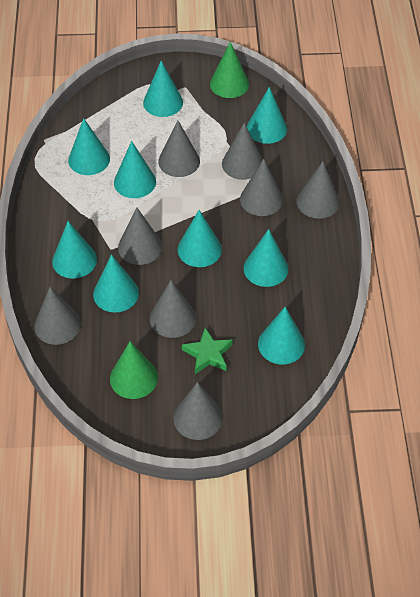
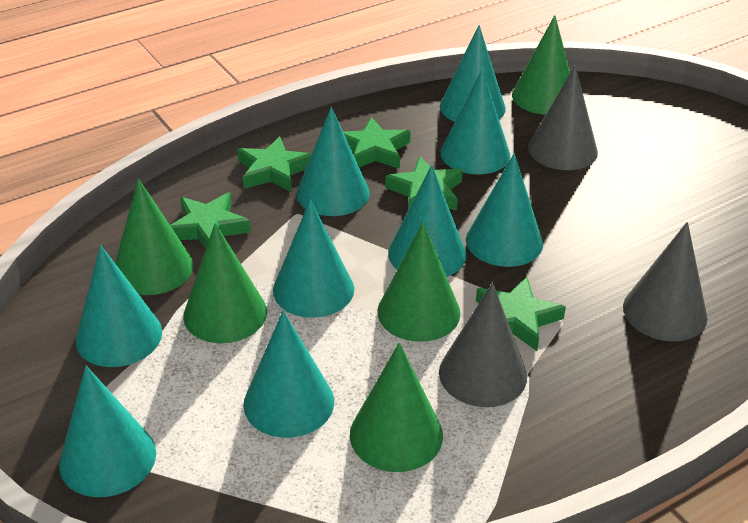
green cone: [110,341,158,399] [210,42,249,98] = 2 -> [115,179,193,295] [183,223,267,343] [350,342,443,472] [377,222,461,342] [512,15,570,115] = 5
green star: [182,327,233,374] = 1 -> [170,192,251,249] [237,136,312,192] [343,117,411,169] [385,156,463,211] [476,277,566,351] = 5
grey cone: [34,287,81,345] [118,207,162,265] [150,280,196,338] [158,120,200,177] [173,382,223,440] [222,123,262,180] [240,159,283,216] [296,161,339,219] = 8 -> [439,282,527,407] [528,65,598,170] [623,222,707,341] = 3

